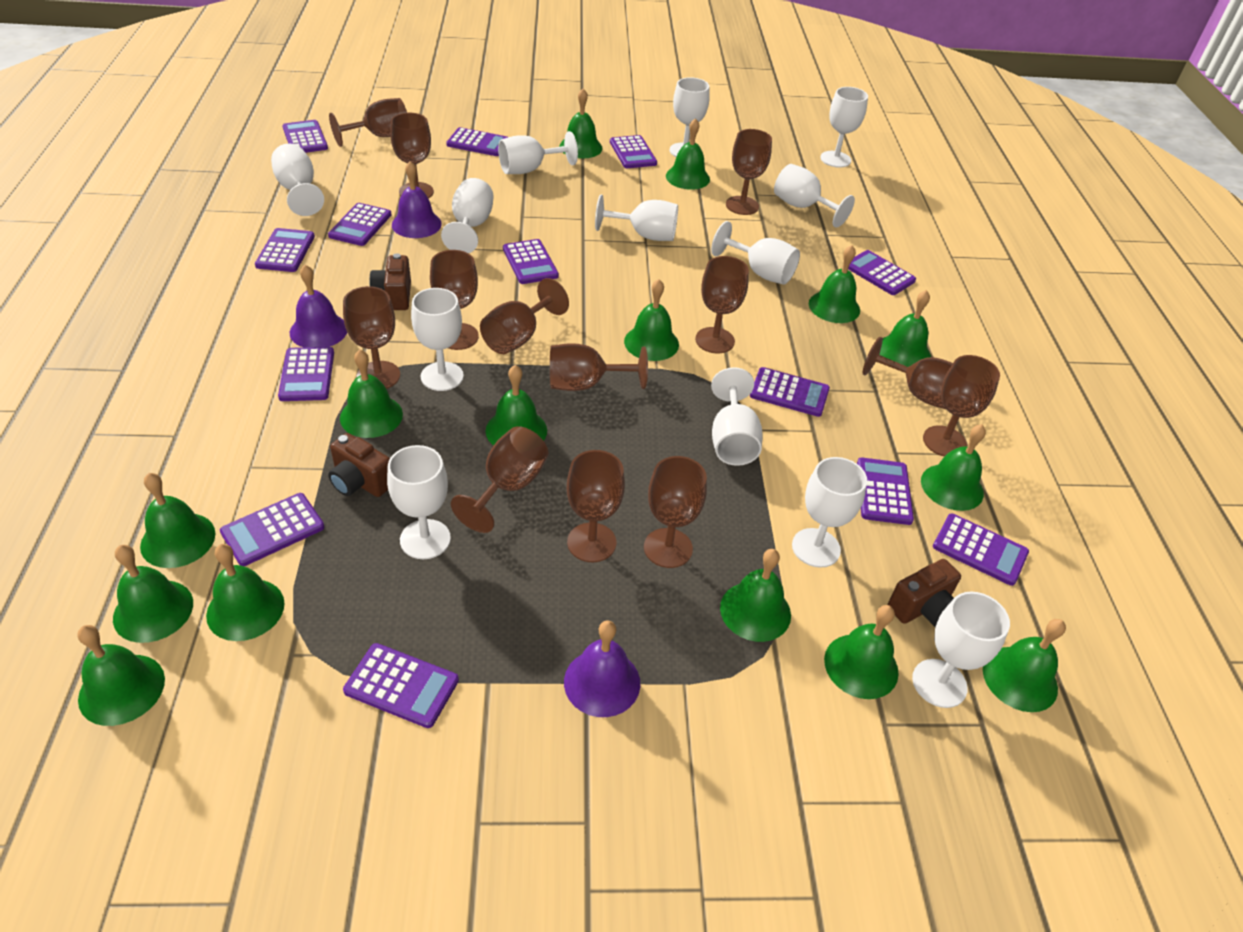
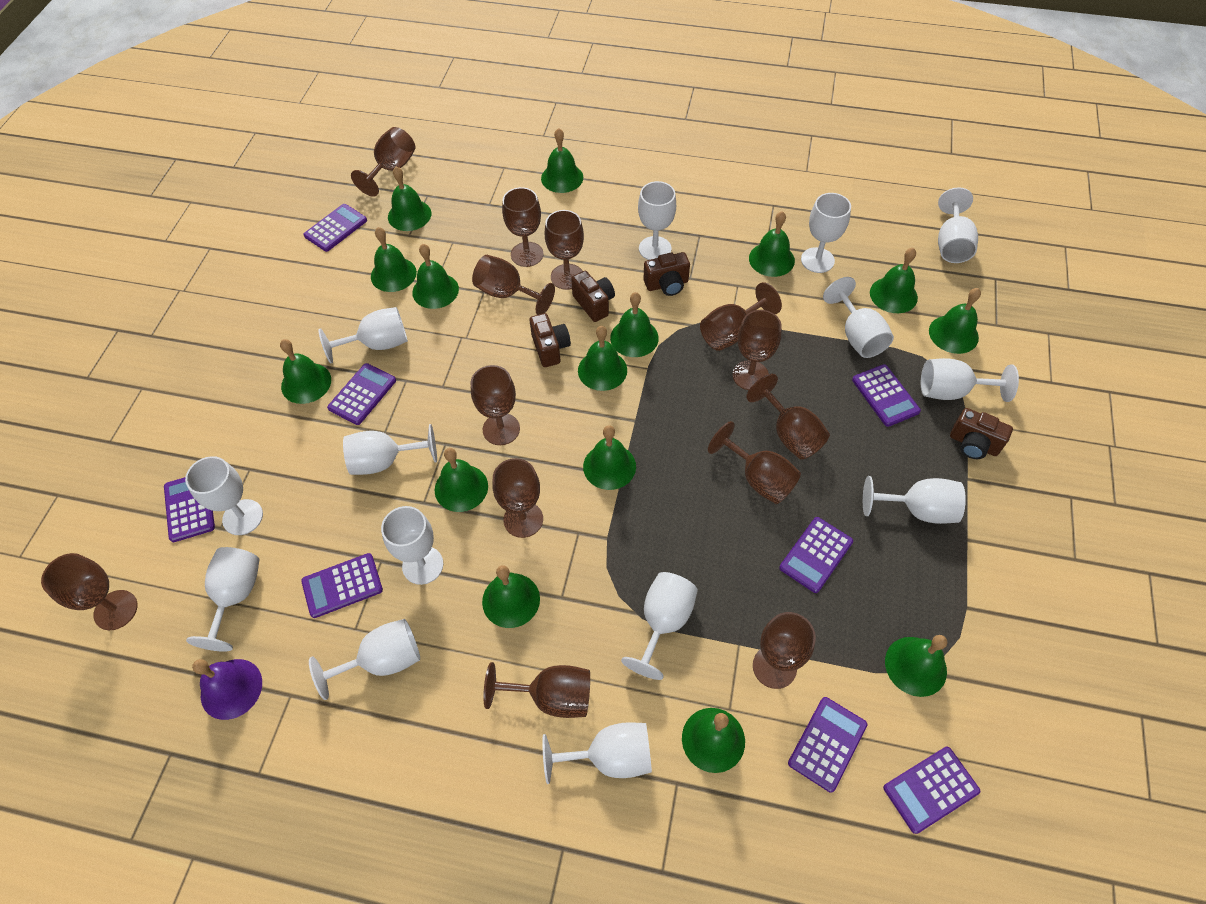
brown camera: [328,433,390,497] [369,253,411,310] [888,559,961,627] = 3 -> [529,313,571,367] [571,271,615,322] [644,252,690,296] [950,408,1013,459] = 4
purple bell: [290,265,347,347] [392,161,442,238] [564,620,640,717] = 3 -> [192,659,262,720] = 1
purple calculator: [220,493,324,566] [255,228,315,272] [278,347,334,401] [282,120,328,153] [328,203,392,246] [343,643,459,728] [446,127,508,156] [503,239,559,284] [610,135,657,168] [750,367,830,417] [848,250,916,295] [857,458,914,525] [933,513,1029,586] = 13 -> [164,477,215,542] [301,553,383,618] [304,204,367,252] [327,363,396,425] [779,517,853,593] [788,697,867,793] [852,364,921,427] [883,747,980,834] = 8
white goblet: [271,144,324,216] [387,445,451,559] [411,288,464,391] [441,178,493,253] [498,131,578,174] [595,195,678,241] [670,77,710,157] [711,221,800,285] [711,367,763,466] [774,164,855,228] [792,457,867,568] [820,87,868,168] [912,592,1010,708] = 13 -> [185,456,263,535] [186,547,260,652] [309,619,420,700] [319,307,408,363] [343,424,437,475] [381,506,443,585] [542,722,652,784] [621,572,698,680] [638,181,676,260] [801,193,851,273] [823,277,894,358] [863,476,966,524] [921,358,1019,402] [938,187,978,263] = 14

